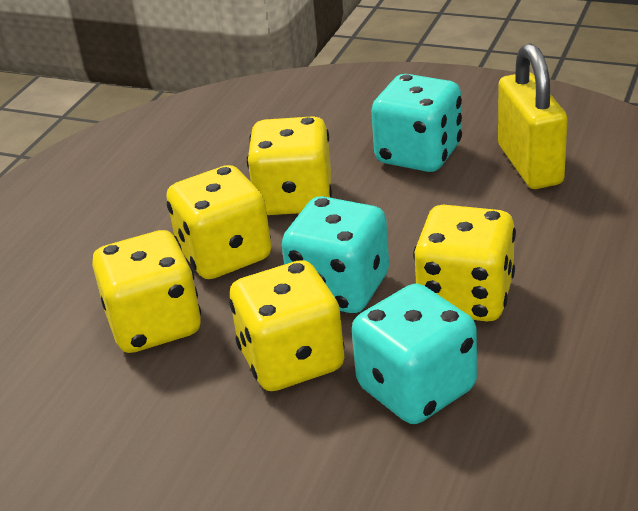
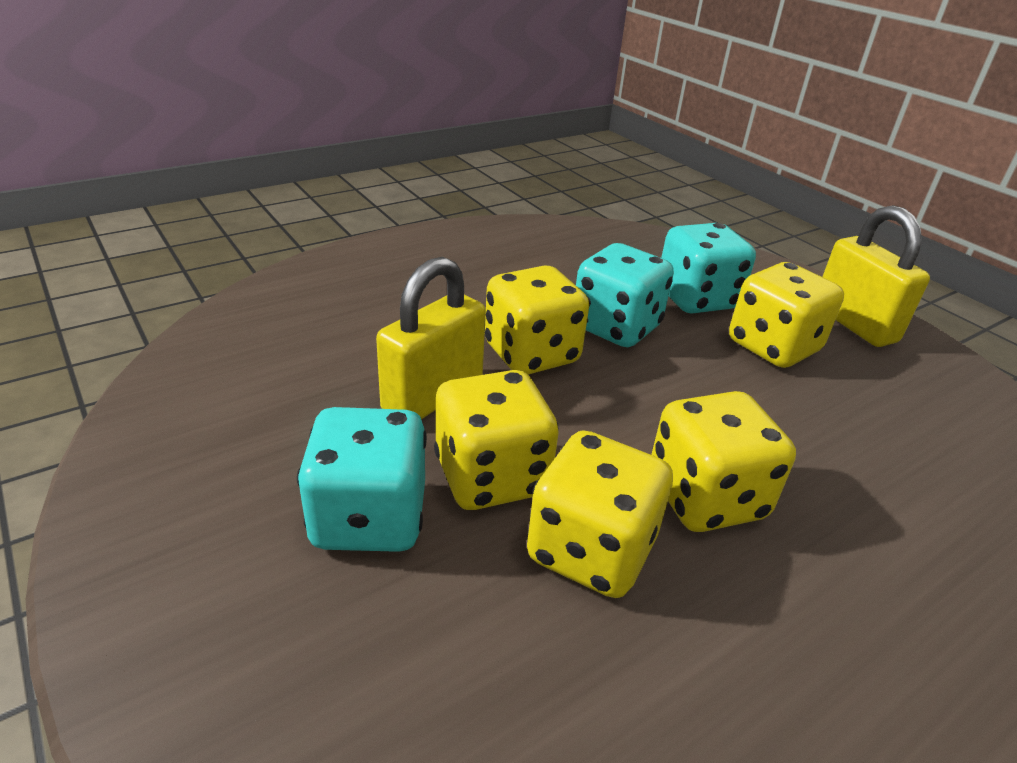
yellow padlock: [498,43,568,189] = 1 -> [376,257,486,419] [822,205,930,347] = 2

